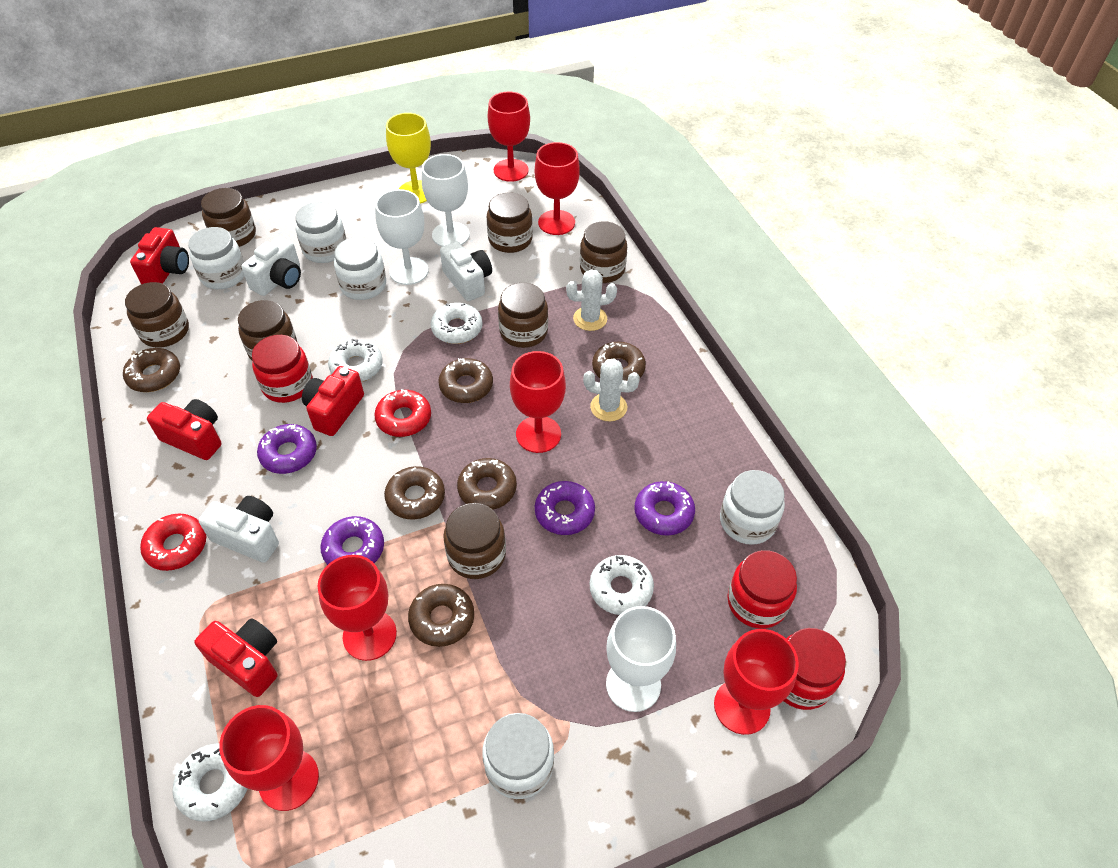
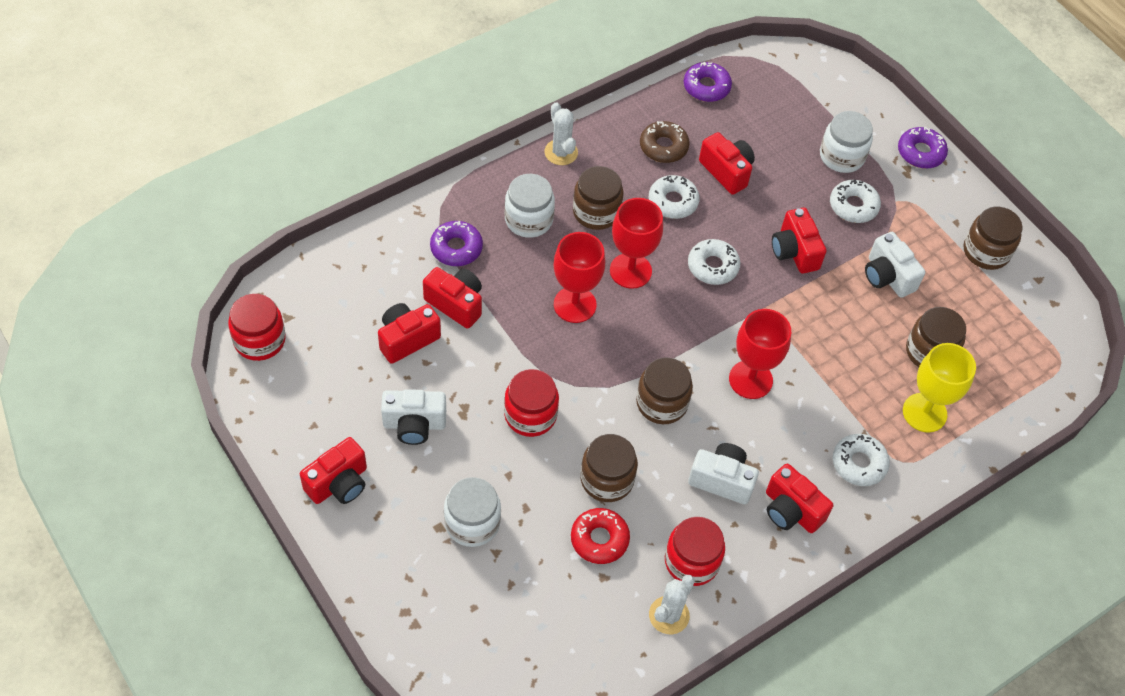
brown donut: [123,348,180,392] [384,466,445,520] [408,584,474,647] [438,358,493,403] [457,458,517,510] [592,342,646,381] = 6 -> [640,121,690,163] = 1
brown jar: [125,282,189,348] [201,188,256,247] [238,300,297,361] [443,503,506,579] [487,192,533,253] [498,283,548,348] [580,221,627,283] = 7 -> [573,166,624,230] [580,434,638,502] [636,357,693,424] [906,307,966,367] [964,207,1023,270] = 5
purple donut: [257,424,317,474] [320,516,384,565] [535,481,595,535] [635,481,695,536] = 4 -> [430,221,483,266] [684,62,732,102] [898,127,948,169] = 3
red camera: [130,227,189,284] [147,399,222,460] [194,618,278,697] [302,366,364,436] = 4 -> [300,437,367,504] [378,303,441,364] [423,267,482,329] [699,132,755,195] [766,464,833,533] [772,208,827,274] = 6
red donut: [140,513,206,571] [374,389,431,437] = 2 -> [571,508,630,564] = 1
red goblet: [219,705,319,811] [318,555,397,661] [488,91,530,182] [510,351,566,453] [535,142,580,235] [714,629,799,735] = 6 -> [554,232,605,323] [610,198,663,289] [729,309,791,399] = 3
white goblet: [375,189,429,285] [422,154,470,247] [606,606,676,712] = 3 -> none = 0
white jar: [188,227,244,289] [295,202,346,263] [334,237,386,300] [482,713,554,799] [720,470,785,545] = 5 -> [444,477,501,547] [505,174,555,238] [820,111,873,173] = 3

